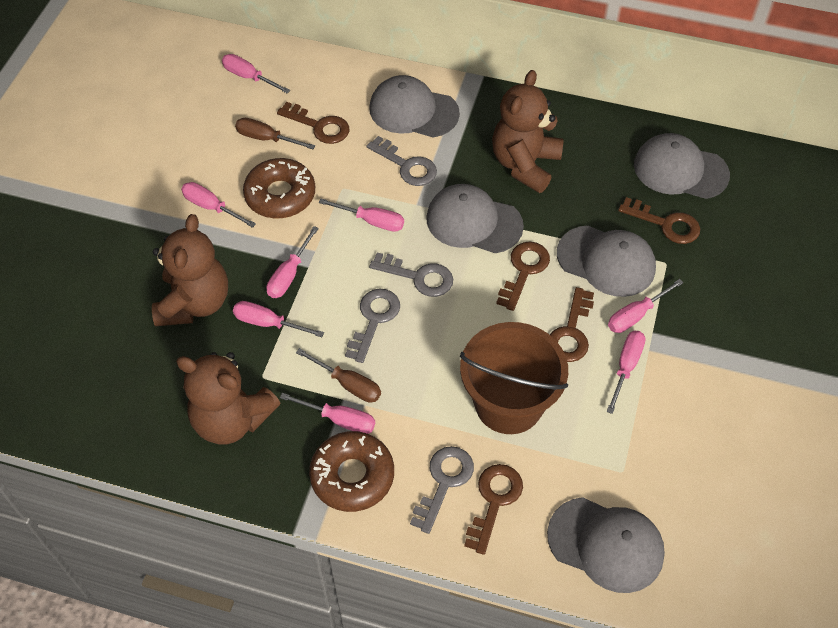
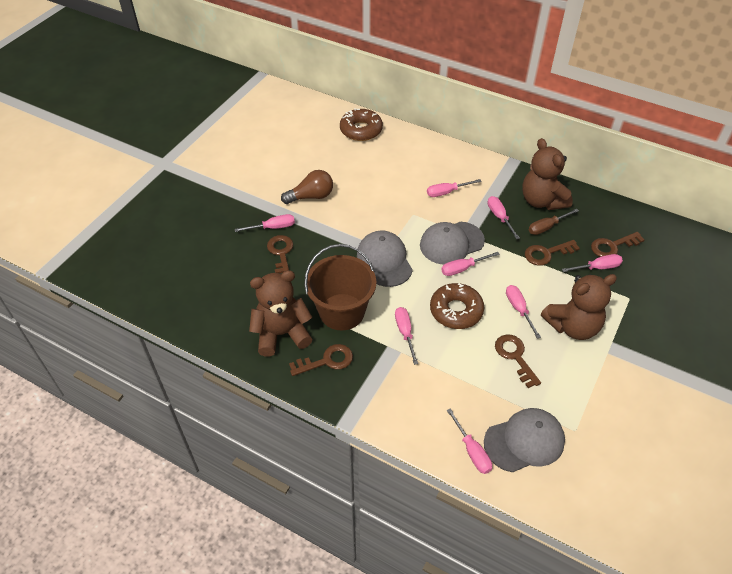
brown light bulb: none = 0 -> [281,170,333,204] = 1
brown screwdriver: [235,118,315,149] [296,348,381,403] = 2 -> [529,209,579,235] = 1
grey cap: [369,75,460,137] [426,184,524,253] [547,497,665,593] [557,225,656,297] [634,133,730,199] = 5 -> [357,230,413,287] [420,221,485,265] [484,408,565,472] = 3
grey key: [345,289,400,363] [367,136,437,186] [369,252,453,297] [410,446,474,534] = 4 -> none = 0

